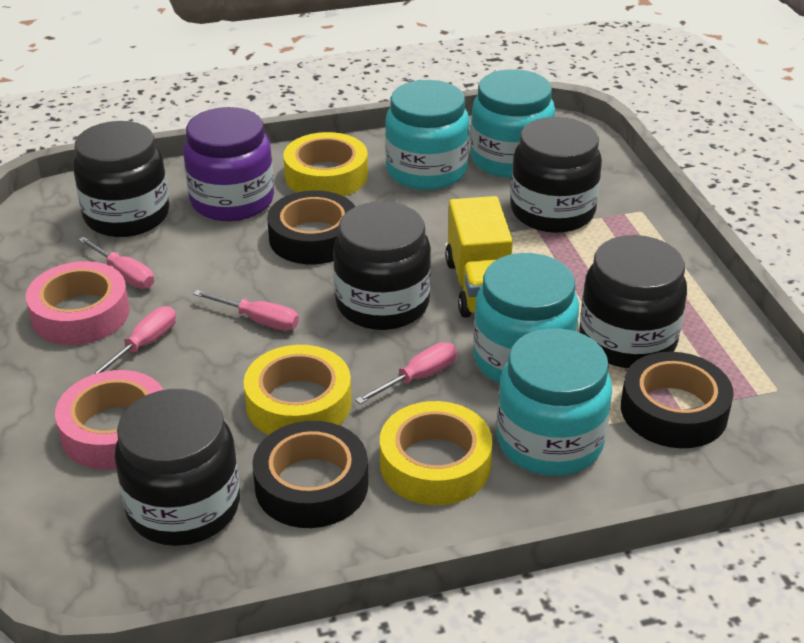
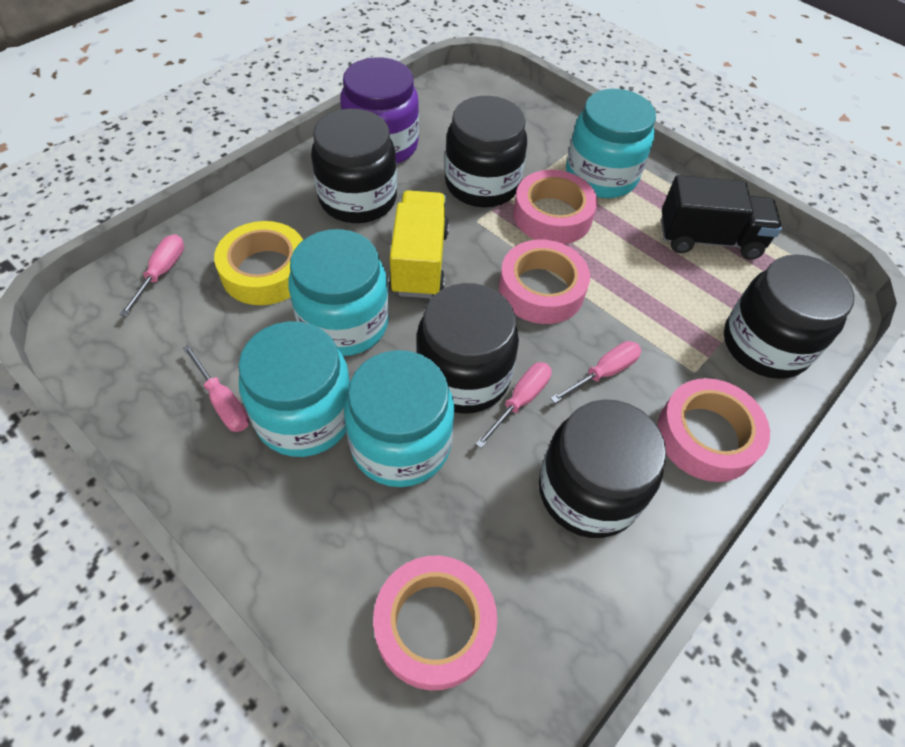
black tape: [252,421,368,528] [267,190,355,264] [621,352,734,448] = 3 -> none = 0
black truck: none = 0 -> [661,175,782,260] = 1
pink tape: [26,261,130,345] [55,370,163,470] = 2 -> [373,556,497,691] [499,240,590,324] [513,170,598,244] [657,378,770,482] = 4
yellow tape: [244,345,351,435] [283,132,368,196] [380,401,493,505] = 3 -> [214,221,303,305] = 1

